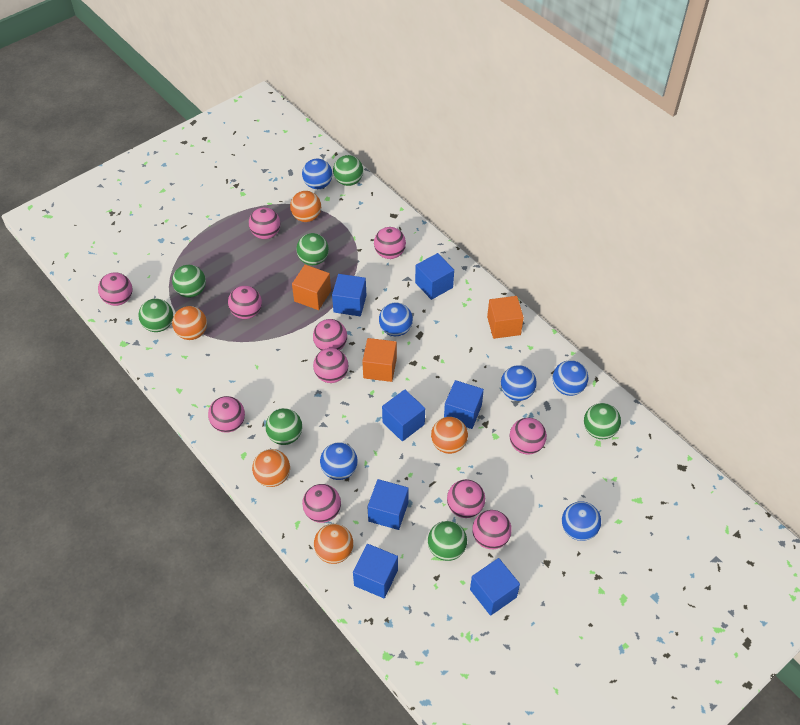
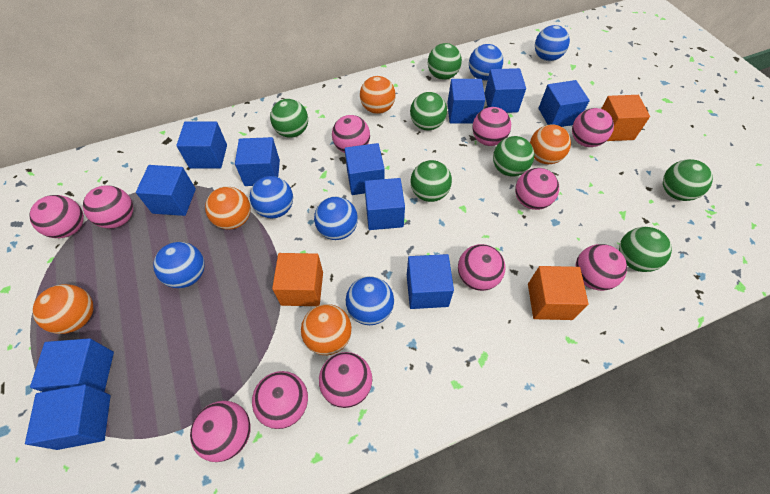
blue cube: [332,274,367,316] [353,544,398,598] [367,479,409,530] [382,390,425,441] [415,253,454,300] [444,380,484,429] [470,558,520,616] = 7 -> [25,385,111,450] [30,338,114,392] [136,165,196,216] [176,122,227,168] [235,137,280,186] [345,143,385,195] [364,178,405,230] [407,254,454,309] [447,79,485,123] [485,68,526,113] [538,80,590,127] = 11

